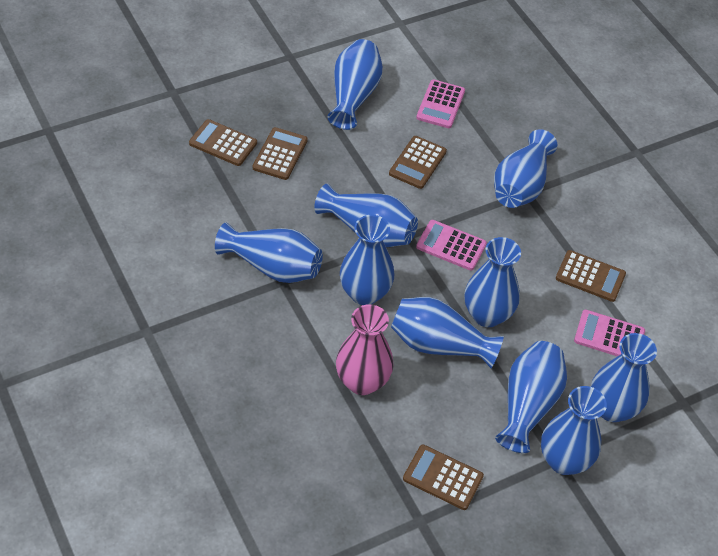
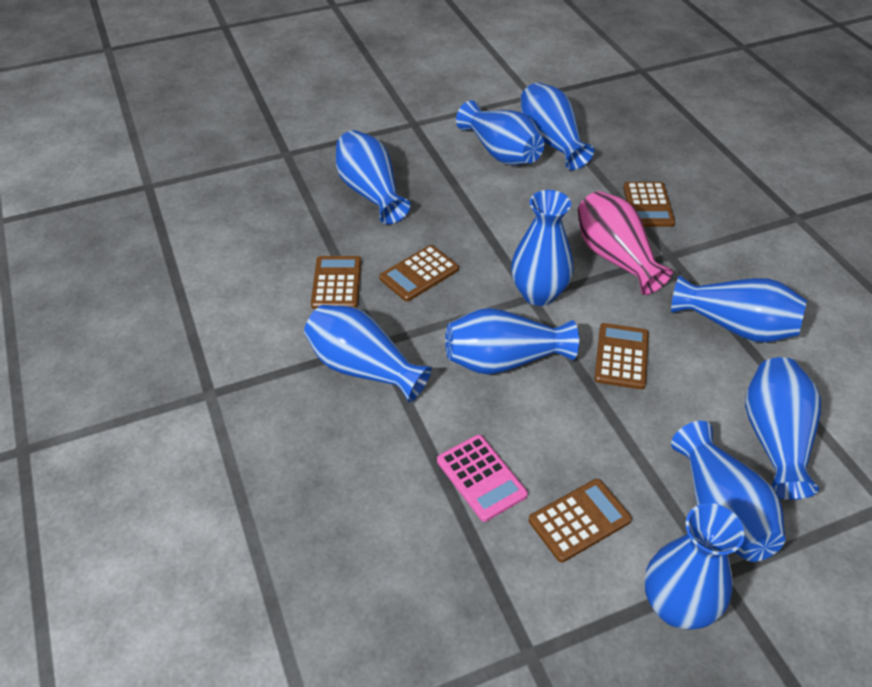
pink calculator: [416,79,465,128] [416,220,487,271] [574,309,645,356] = 3 -> [437,435,528,522] = 1

